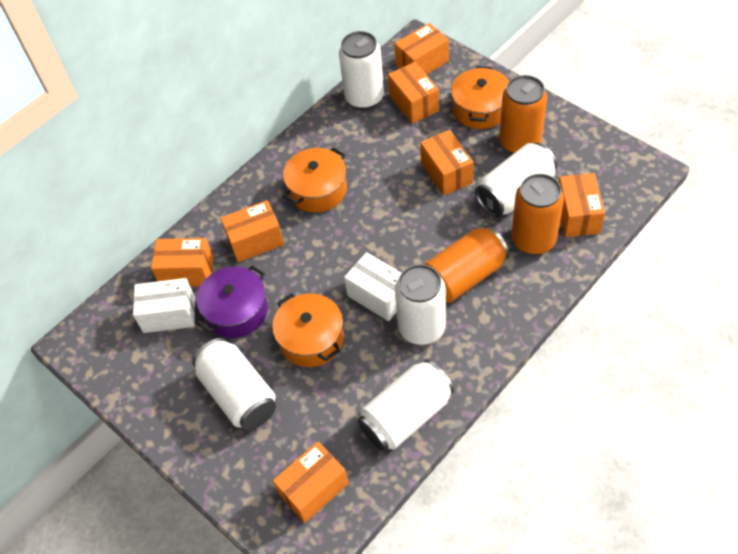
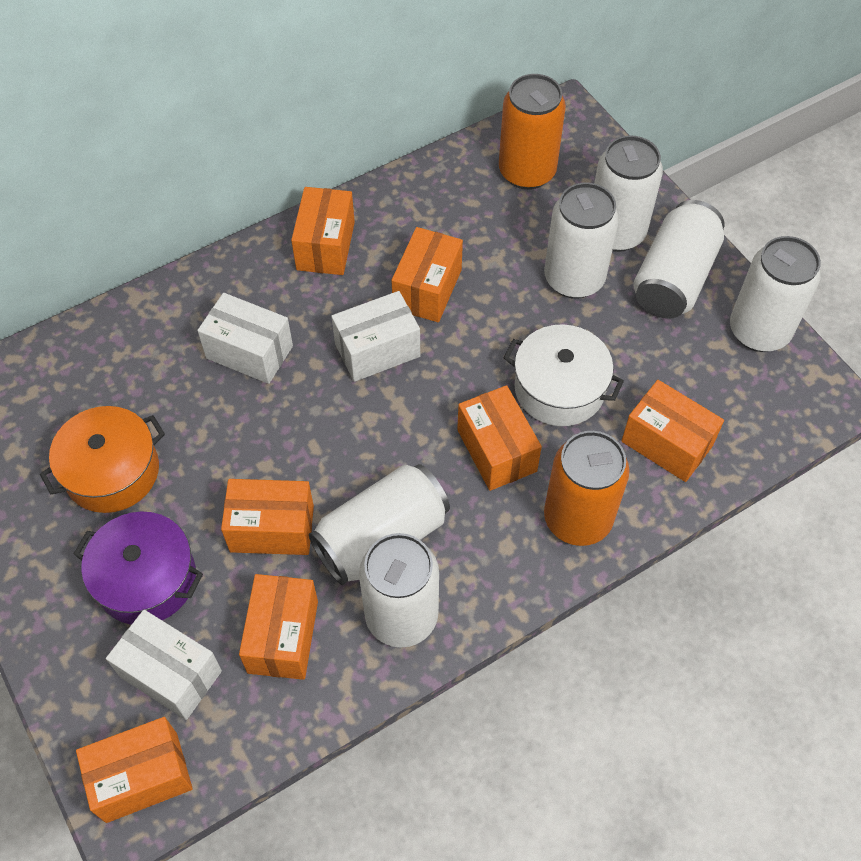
orange can: [424,226,509,303] [499,75,547,154] [511,174,564,255] = 3 -> [499,74,566,190] [544,431,629,546] = 2
orange pot: [272,293,344,367] [283,147,347,213] [451,66,509,129] = 3 -> [40,406,165,513] = 1
white box: [133,278,195,333] [344,252,401,321] = 2 -> [106,610,222,720] [197,293,293,384] [331,291,420,382] = 3
white can: [192,338,276,430] [339,31,384,109] [357,360,454,451] [395,264,446,345] [475,143,557,218] = 5 -> [309,464,450,585] [359,533,439,648] [544,183,619,299] [594,135,663,252] [633,200,724,319] [730,236,821,352] = 6
white pot: none = 0 -> [504,324,624,426] = 1

